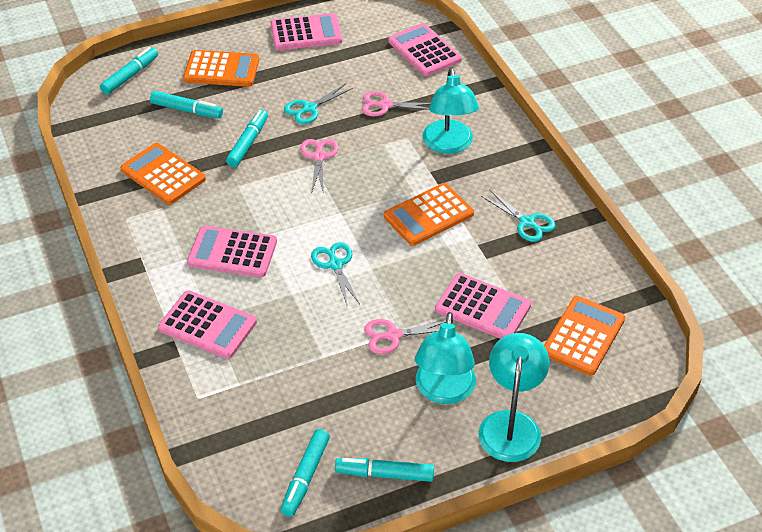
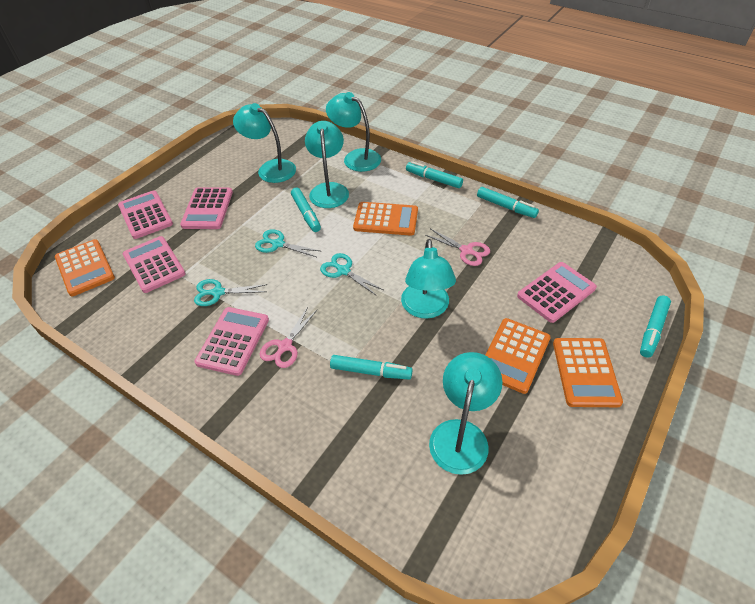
pink scissors: [300,139,339,194] [362,91,431,116] [364,319,446,354] = 3 -> [260,307,317,368] [425,229,490,266] = 2
turquoise lamp: [415,312,476,404] [423,68,479,154] [479,333,549,462] = 3 -> [233,103,296,183] [305,121,349,208] [326,92,381,172] [401,239,456,319] [429,352,503,475] = 5

